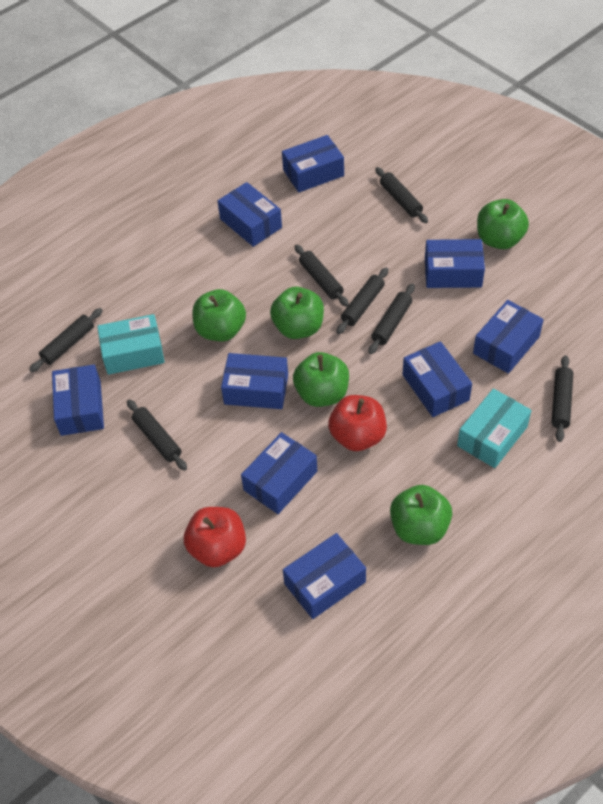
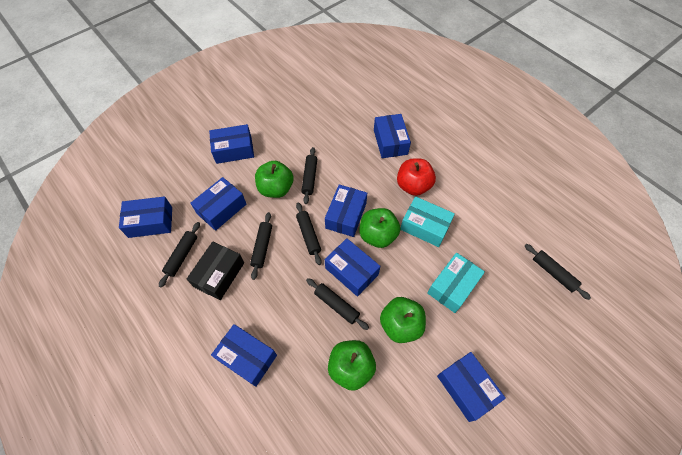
black box: none = 0 -> [187,242,244,300] = 1
black rolling pin: [29,308,103,372] [127,399,187,471] [294,245,349,306] [337,267,388,334] [369,284,415,354] [375,167,428,223] [551,355,573,442] = 7 -> [159,222,200,287] [250,212,272,280] [296,202,322,265] [301,147,317,204] [306,278,369,330] [525,244,591,300] = 6
blue box: [52,365,104,436] [218,182,282,247] [221,353,288,409] [241,432,317,514] [282,135,344,192] [283,533,366,619] [402,341,472,417] [425,239,485,288] [473,300,544,374] = 9 -> [119,196,172,238] [190,177,246,231] [209,124,254,164] [211,324,277,387] [325,185,367,237] [325,238,380,297] [374,114,411,158] [437,352,506,422] = 8
green apple: [192,289,246,341] [270,287,324,339] [293,352,349,407] [390,485,452,545] [477,199,529,249] = 5 -> [255,161,294,198] [328,340,376,391] [360,208,400,248] [380,297,426,343] = 4
red apple: [184,507,246,567] [328,395,387,451] = 2 -> [397,158,436,196] = 1

